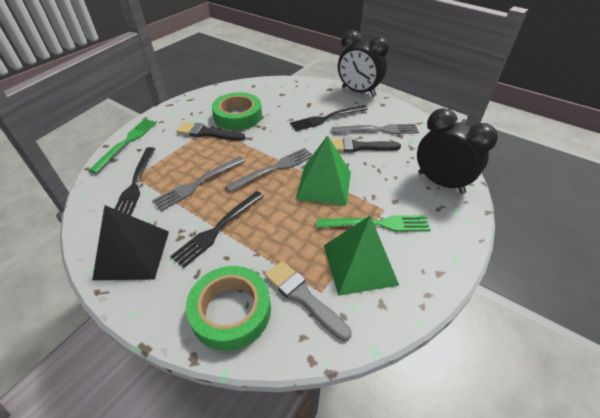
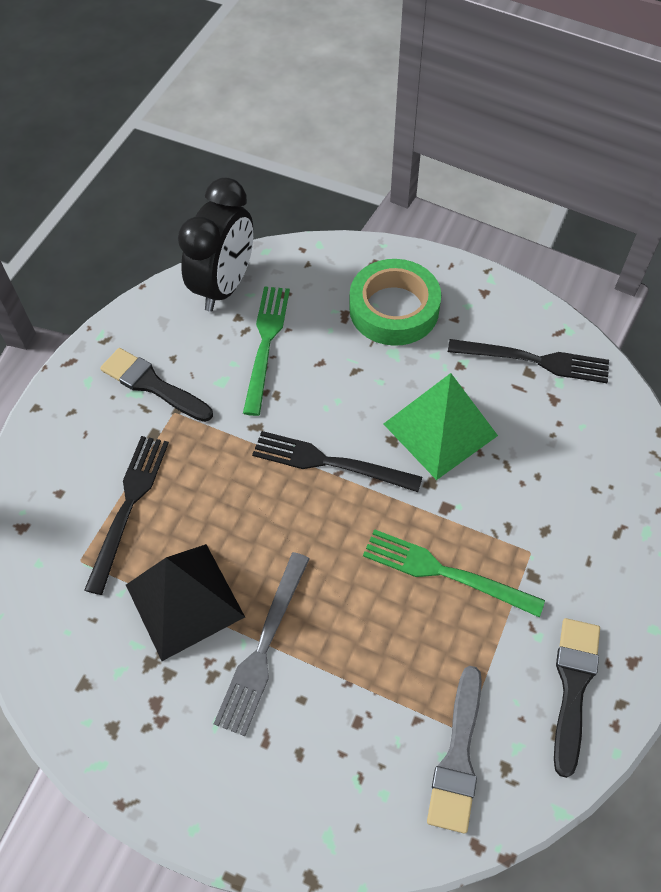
black clock: [338,30,389,97] [417,108,498,194] = 2 -> [178,177,253,312] = 1
green pyramid: [296,135,351,206] [324,216,399,296] = 2 -> [384,373,498,480] = 1
green tape: [186,266,271,351] [212,92,262,130] = 2 -> [349,259,441,346] = 1
grey fork: [152,156,245,211] [225,148,313,192] [332,124,419,134] = 3 -> [214,552,310,736] = 1

